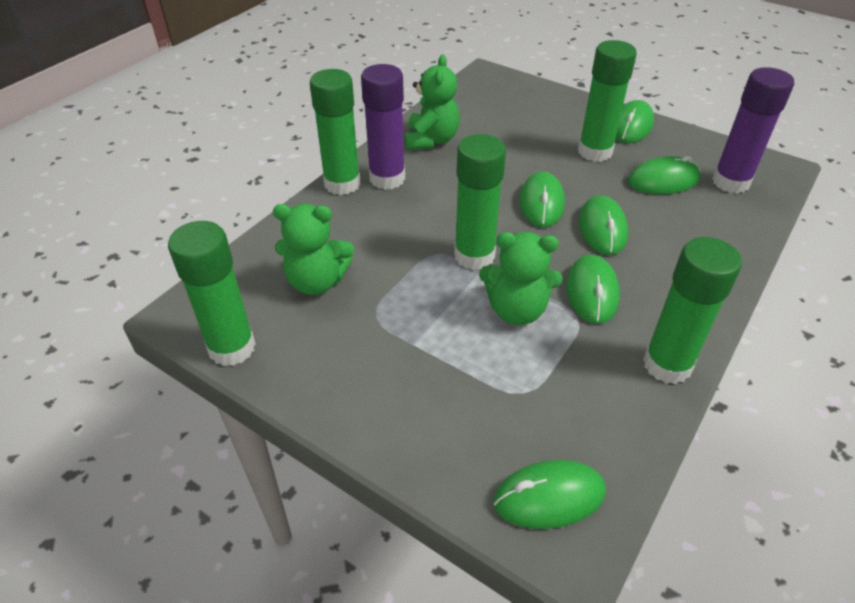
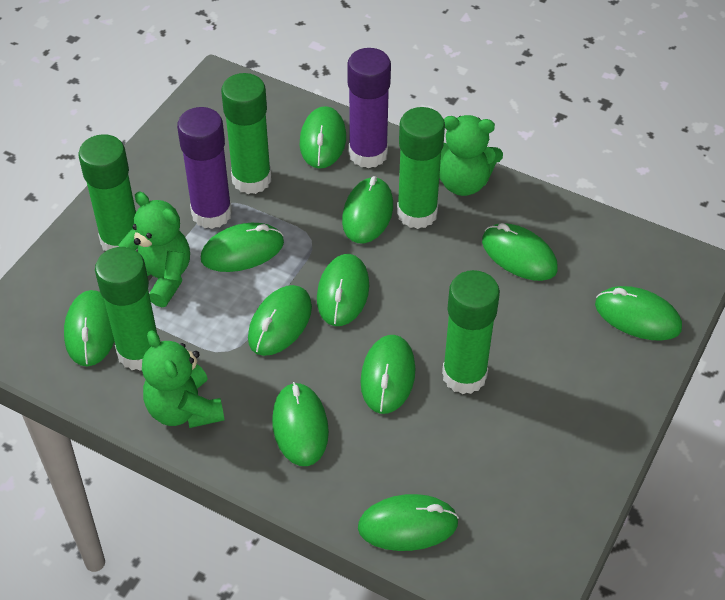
green mouse: [493,460,606,529] [519,171,565,227] [566,254,620,324] [579,195,628,255] [615,100,654,143] [628,156,701,194] = 6 -> [64,290,114,366] [201,223,284,272] [248,285,312,356] [272,382,329,466] [300,106,346,169] [317,254,369,326] [342,176,393,243] [358,494,459,551] [360,335,415,414] [482,223,558,281] [595,286,682,341] = 11

